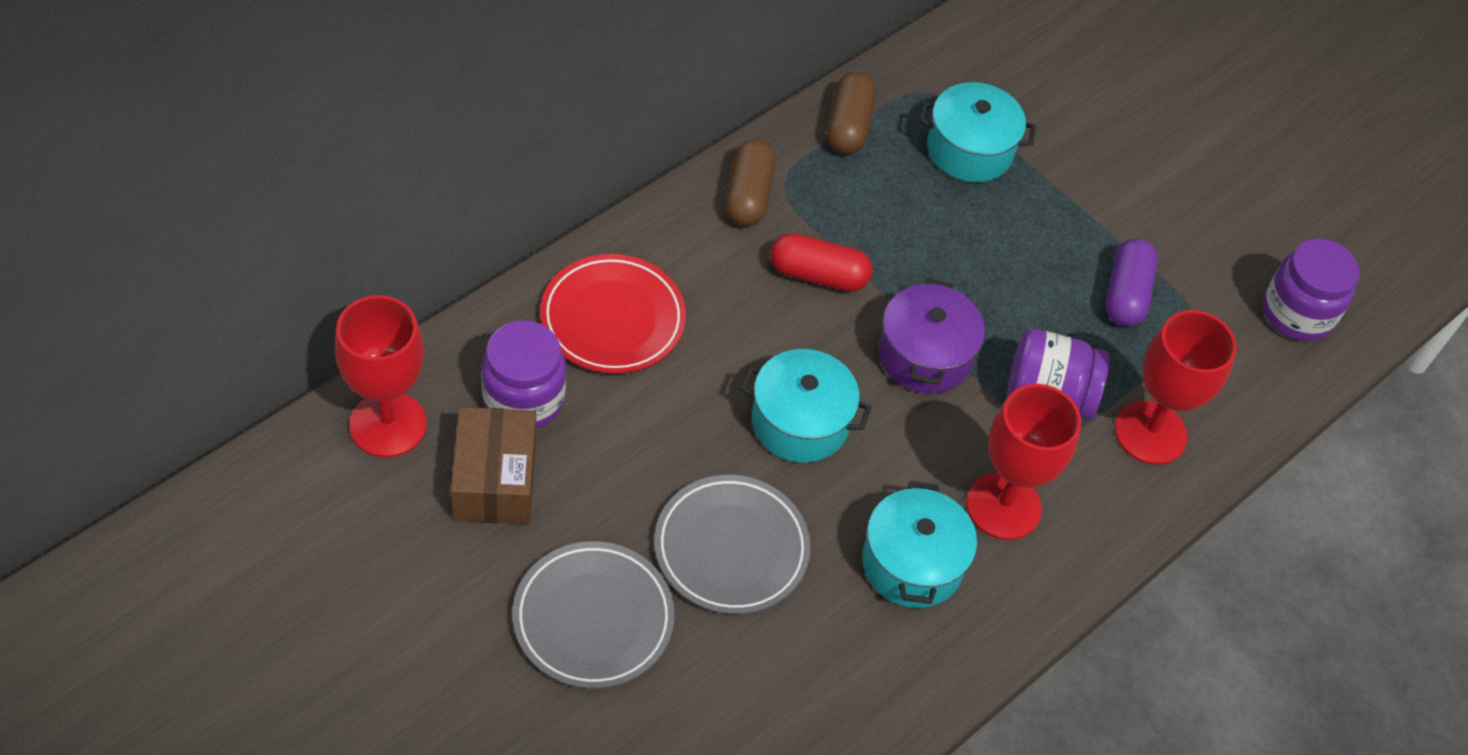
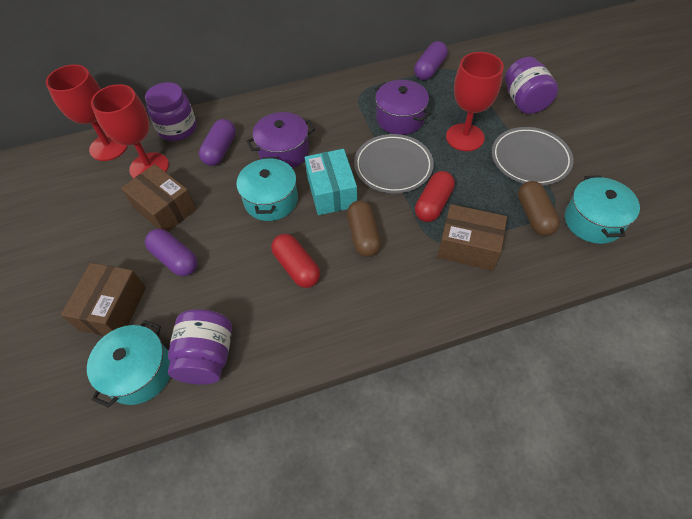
brown box: [451,407,536,524] = 1 -> [61,263,146,336] [121,164,196,232] [437,204,507,271] = 3
purple capsule: [1106,238,1158,327] = 1 -> [145,229,198,276] [199,119,236,166] [414,41,448,80] = 3
purple pot: [878,279,985,394] = 1 -> [247,112,315,168] [375,80,431,135] = 2
red capsule: [770,233,872,292] = 1 -> [271,234,320,288] [415,171,455,222] = 2
red plate: [540,254,686,374] = 1 -> none = 0
turquoise box: none = 0 -> [305,149,357,215] = 1

